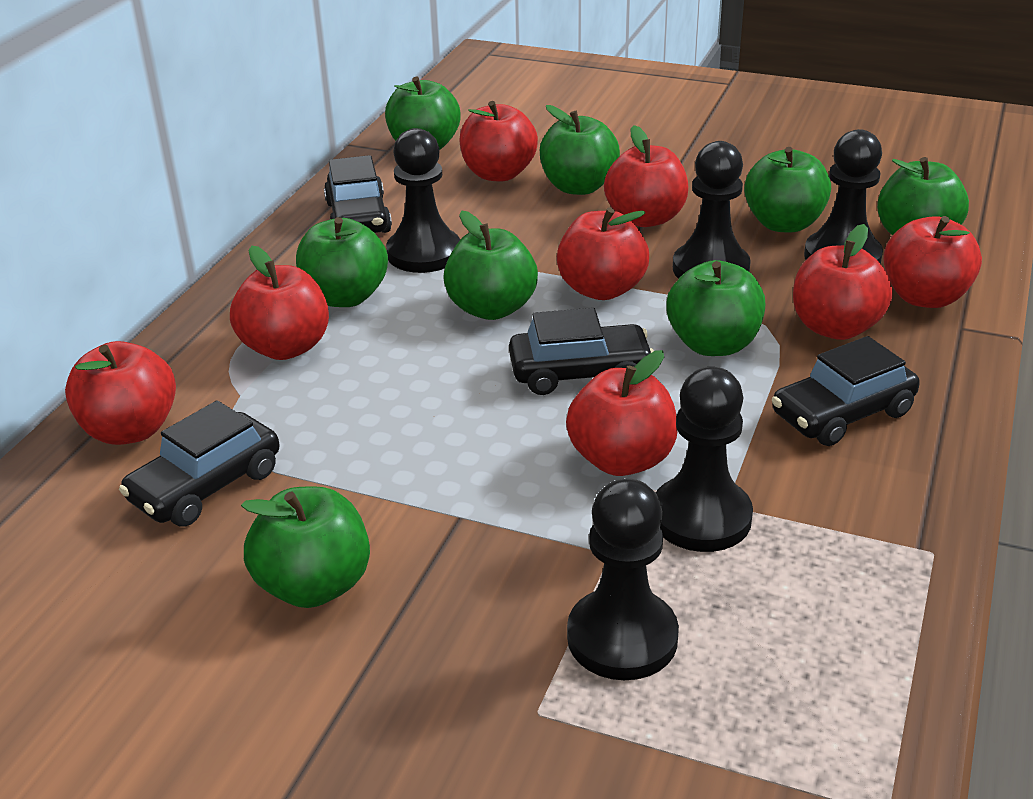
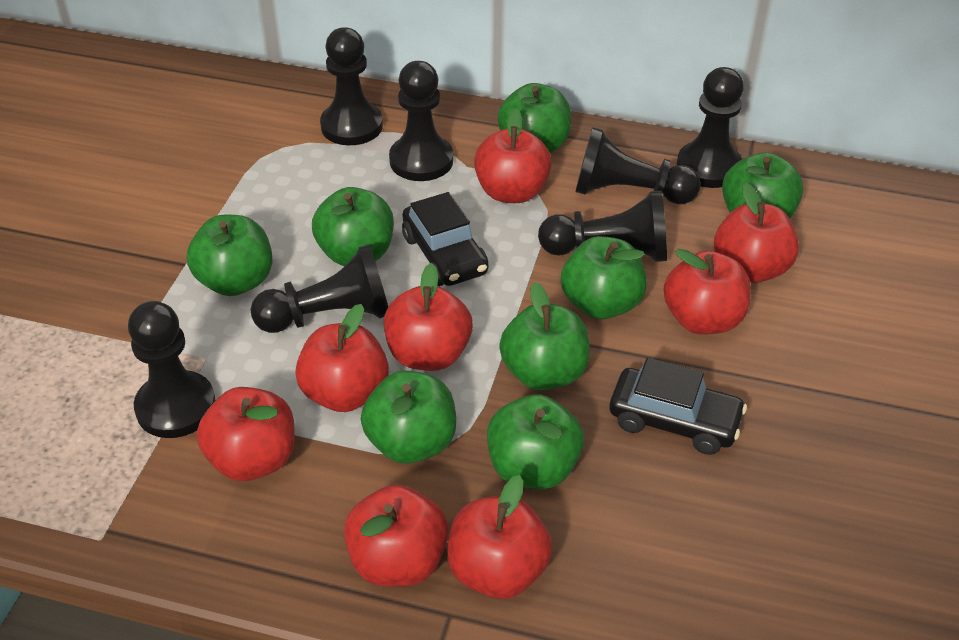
black car: [119,400,279,526] [324,155,392,233] [509,308,654,395] [772,336,920,446] = 4 -> [402,192,488,286] [610,358,747,455] = 2
black pawn: [386,128,460,273] [567,478,679,680] [656,367,753,552] [673,141,751,279] [804,129,883,264] = 5 -> [128,301,216,438] [251,244,388,333] [320,27,383,145] [389,61,453,181] [538,191,667,262] [575,127,701,204] [677,67,744,188] = 7

